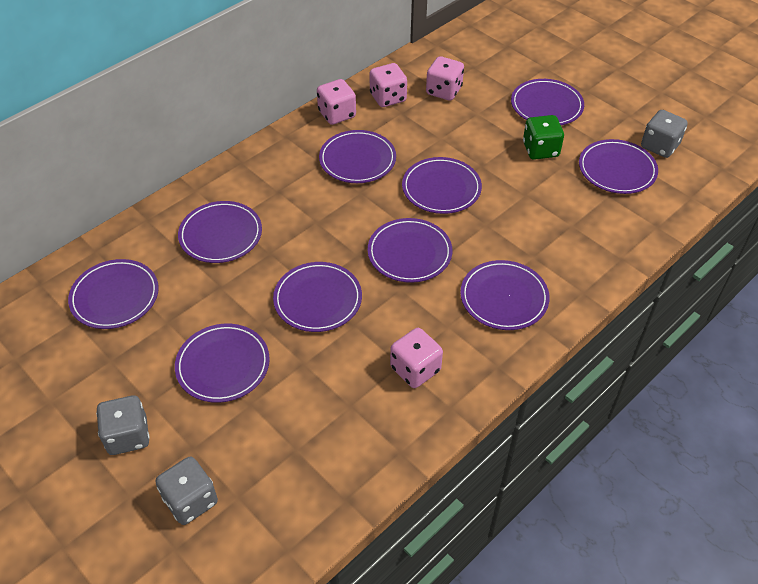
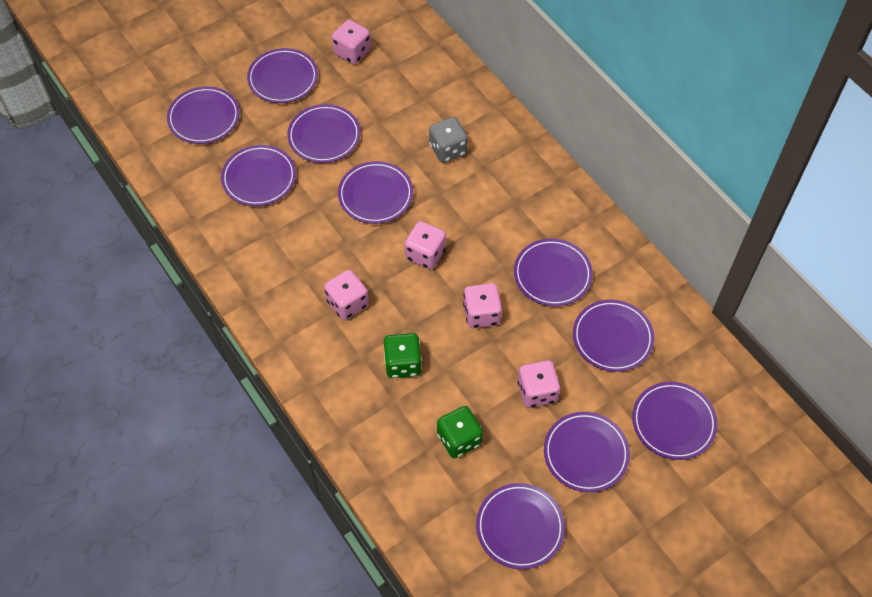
green dice: [523,115,564,160] = 1 -> [384,333,422,378] [437,406,483,458] = 2
grey dice: [96,395,150,455] [155,457,218,525] [641,110,688,158] = 3 -> [429,117,468,163] = 1
pink dice: [317,79,356,125] [370,63,407,107] [390,328,443,388] [426,56,464,101] = 4 -> [324,270,369,320] [332,19,371,64] [405,221,446,270] [463,283,502,328] [518,360,560,408] = 5

